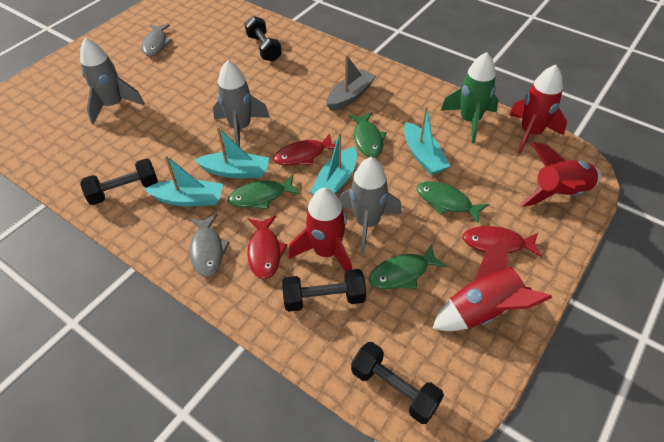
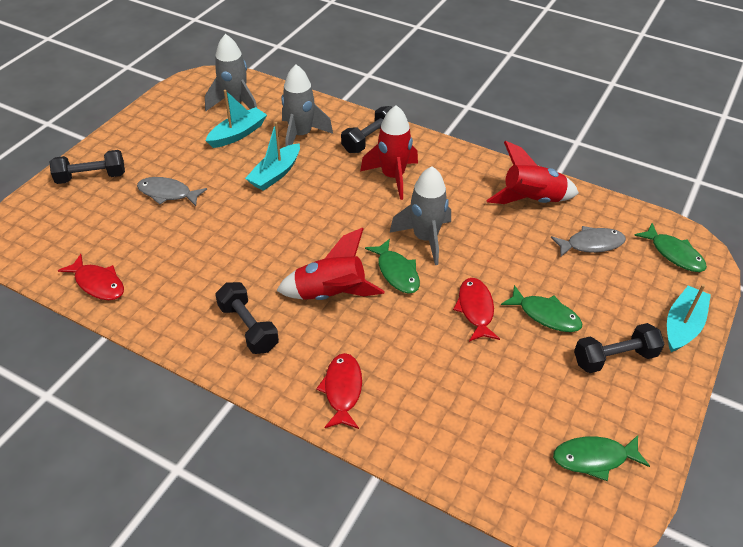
green rocket: [441,52,498,143] = 1 -> none = 0
grey boat: [326,54,376,111] = 1 -> none = 0
red rocket: [288,188,352,272] [432,236,552,331] [509,65,567,154] [520,142,602,207] = 4 -> [276,227,384,300] [360,105,418,200] [486,141,579,204] = 3
turquoise boat: [145,155,223,206] [194,126,269,178] [310,132,357,195] [404,106,450,175] = 4 -> [205,90,267,148] [245,122,300,191] [667,284,711,352] = 3

